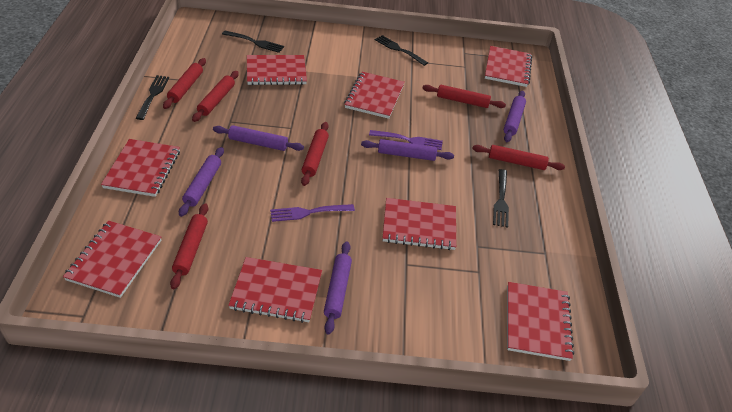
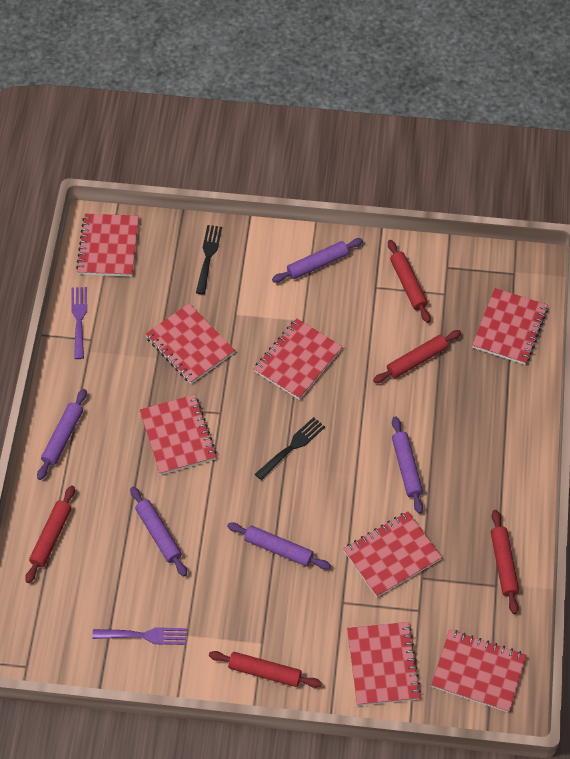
black fork: [136,75,169,120] [222,31,284,53] [375,35,428,66] [493,169,509,228] = 4 -> [196,225,222,294] [255,417,325,480] = 2
red rolling pin: [163,58,206,109] [170,203,208,289] [192,71,239,122] [301,122,329,186] [422,85,506,108] [472,145,565,170] = 6 -> [25,486,75,583] [209,651,322,688] [373,330,461,383] [388,240,431,323] [491,510,519,614] = 5

